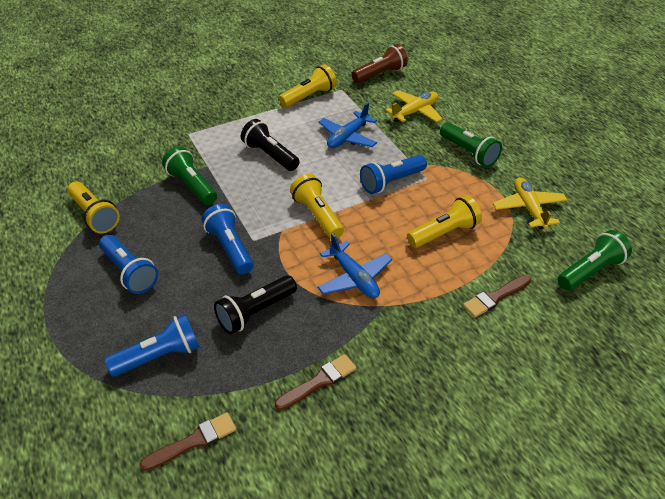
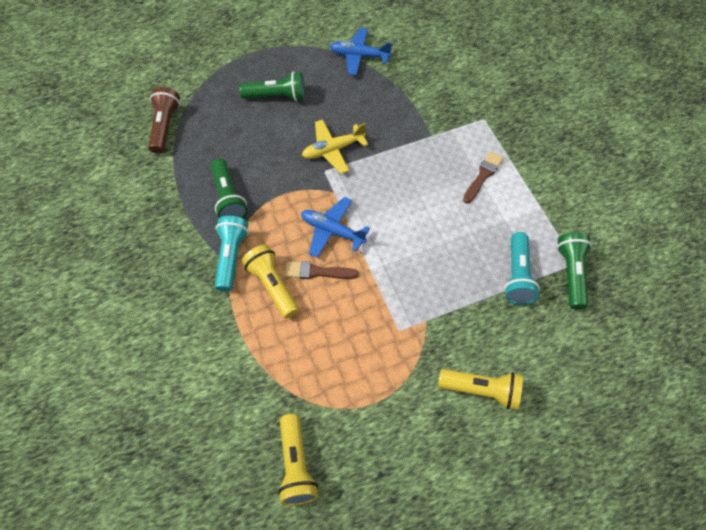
black flashlight: [214,275,297,334] [241,119,300,171] = 2 -> none = 0
blue flashlight: [99,235,158,294] [105,314,200,377] [201,204,253,274] [360,155,427,194] = 4 -> none = 0
brown brush: [140,412,236,471] [275,354,357,410] [463,275,531,317] = 3 -> [285,261,359,279] [463,151,503,204] = 2
turquoise flashlight: none = 0 -> [215,216,249,292] [504,232,540,305] = 2
yellow flashlight: [67,182,120,233] [279,64,337,108] [290,174,344,238] [407,196,482,248] = 4 -> [242,245,299,318] [278,414,318,506] [438,369,523,410] = 3
yellow plane: [385,90,442,122] [493,177,568,230] = 2 -> [302,119,368,174] = 1

